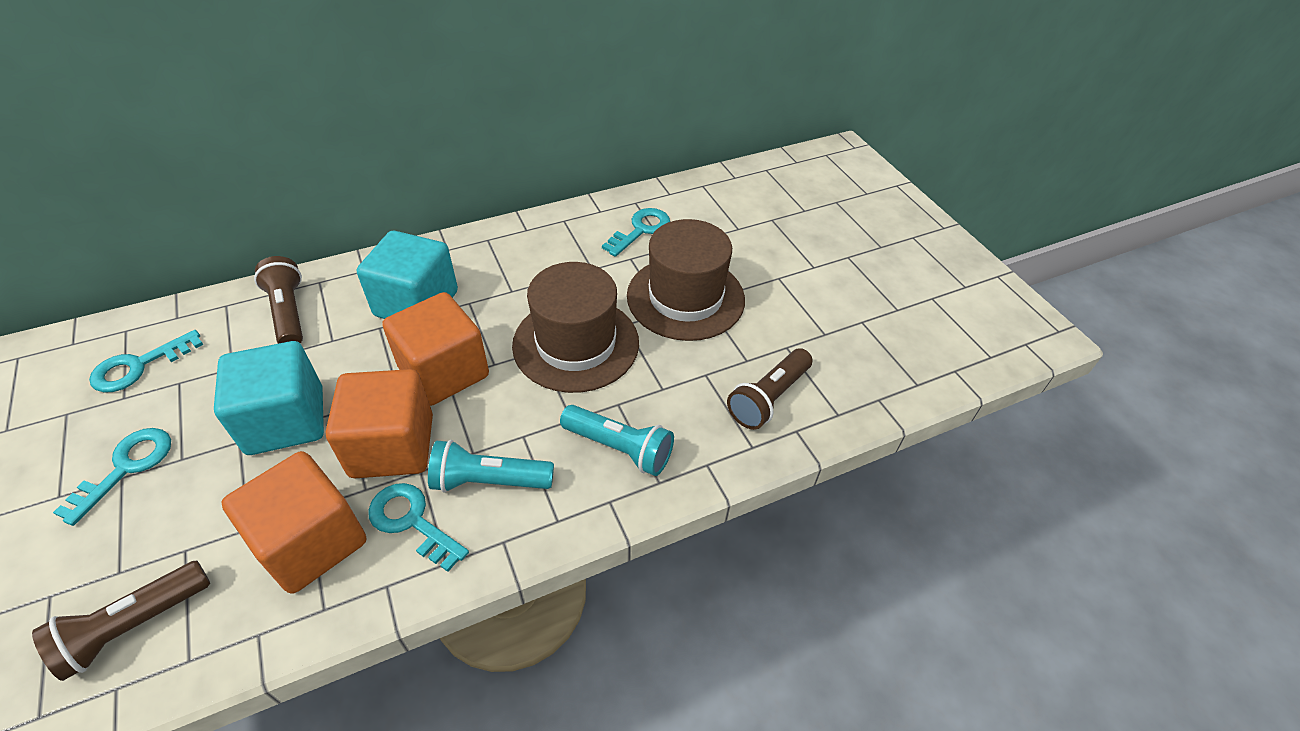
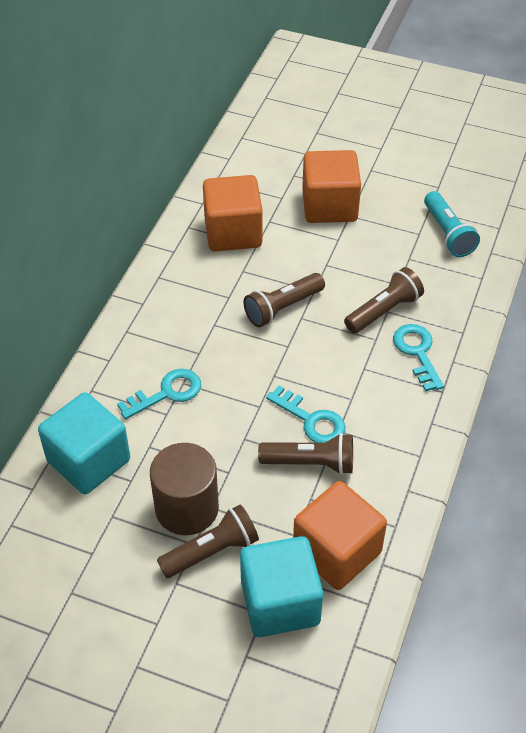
brown cylinder: none = 0 -> [150,443,219,535] = 1
brown flashlight: [32,561,210,681] [254,256,303,344] [727,348,812,430] = 3 -> [157,504,259,578] [244,273,325,327] [258,433,353,475] [344,267,424,334] = 4
brown hat: [512,262,639,393] [627,219,745,341] = 2 -> none = 0
turquoise flashlight: [428,440,554,492] [560,405,674,476] = 2 -> [424,191,480,257] = 1
turquoise key: [53,428,171,526] [89,330,203,393] [368,483,469,572] [602,208,670,257] = 4 -> [117,369,201,419] [266,386,345,443] [393,324,444,392] = 3

